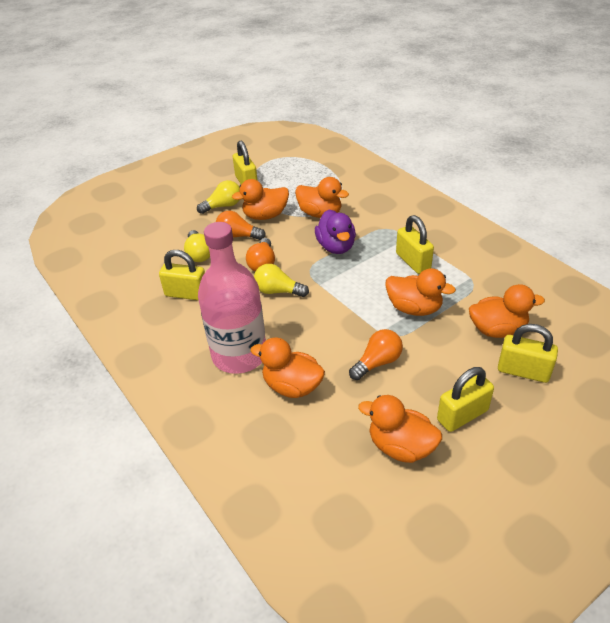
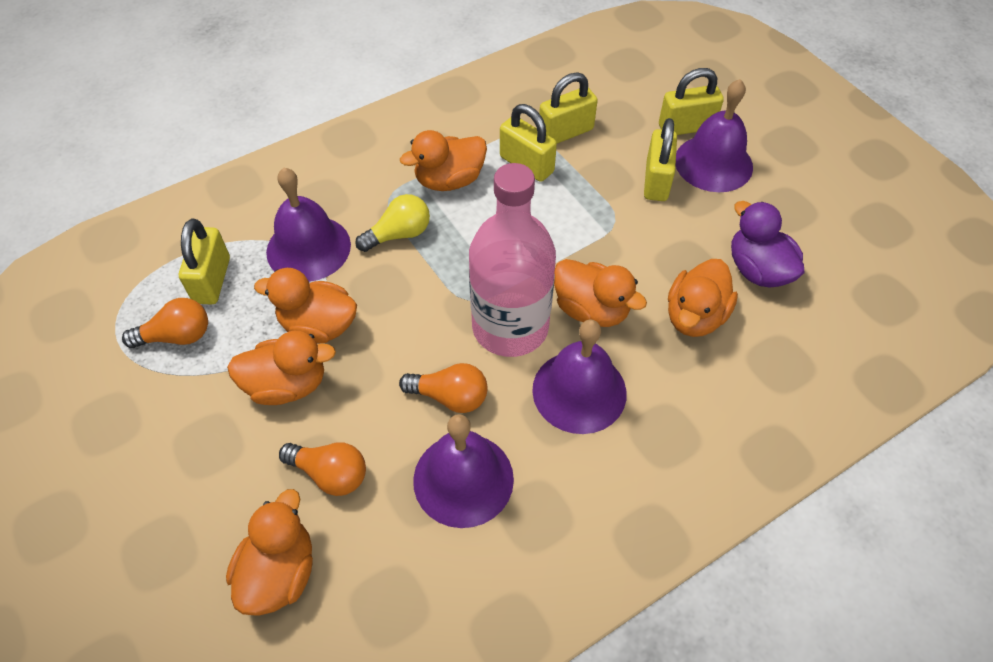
purple bell: none = 0 -> [266,168,351,282] [413,414,514,528] [532,319,627,434] [676,79,753,192] = 4
yellow light bulb: [184,230,210,262] [197,180,240,214] [254,264,309,297] = 3 -> [355,194,430,252] = 1

